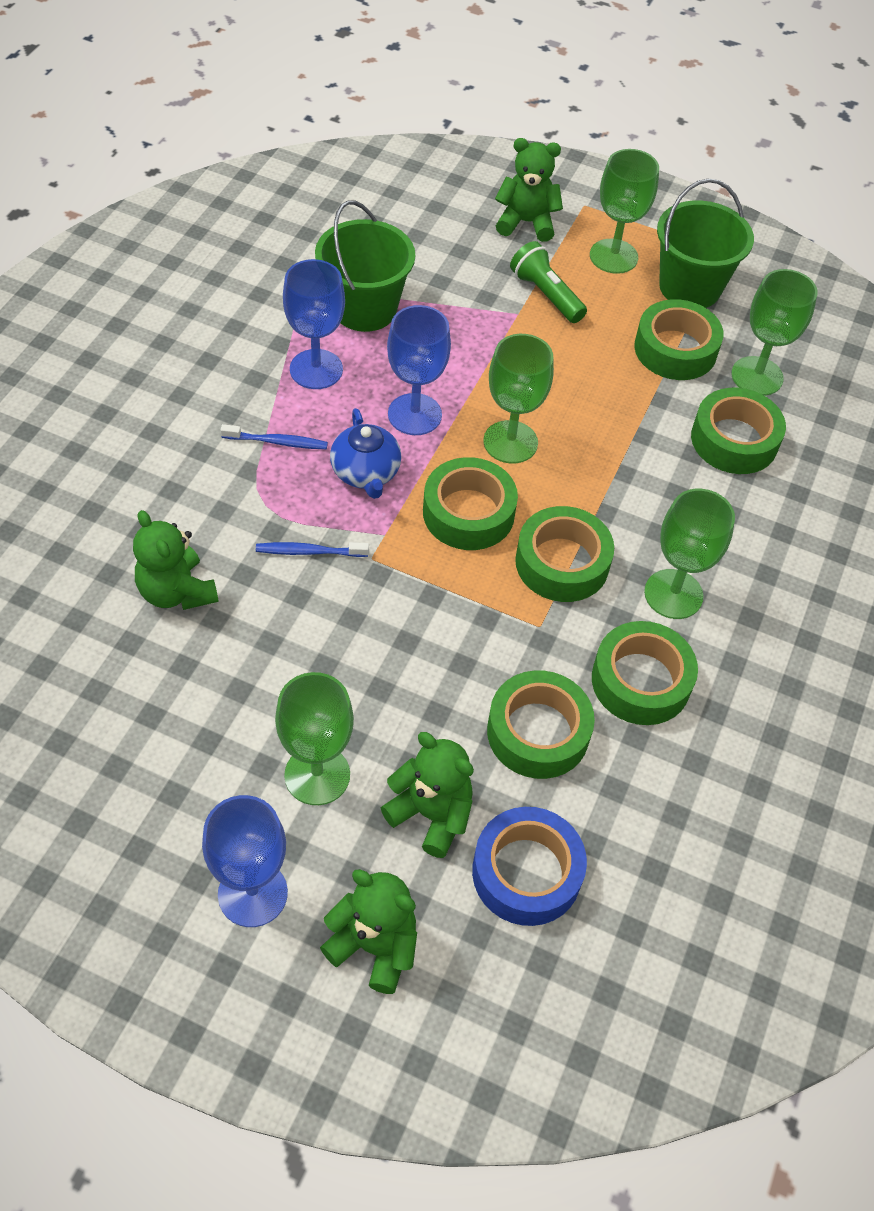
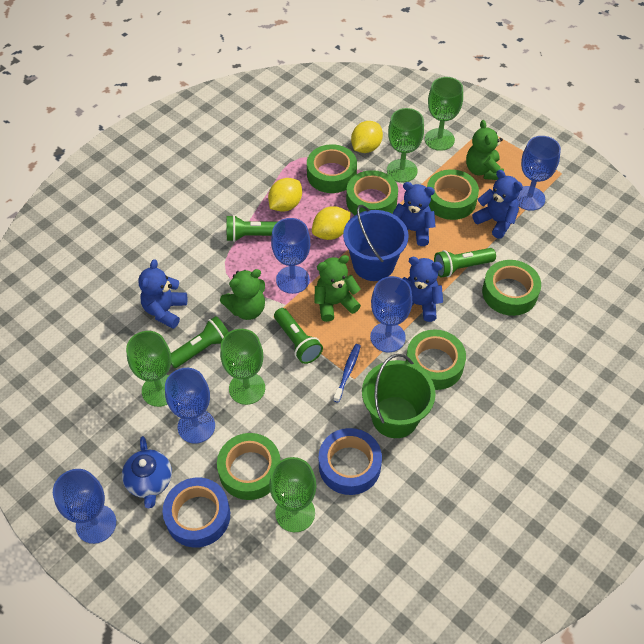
blue bucket: none = 0 -> [343,205,409,281] = 1
blue goblet: [202,795,288,927] [283,259,345,389] [387,305,451,435] = 3 -> [53,469,116,544] [165,368,215,444] [271,218,310,294] [370,276,412,352] [517,136,561,211] = 5
blue tape: [472,807,587,926] = 1 -> [163,477,230,548] [319,428,382,495] = 2
blue teddy bear: none = 0 -> [138,259,187,329] [392,182,436,246] [403,257,443,322] [472,170,523,239] = 4
blue toothbrush: [221,424,328,449] [256,542,369,557] = 2 -> [333,344,361,402] = 1
green bucket: [315,200,415,332] [657,179,754,308] = 2 -> [362,354,436,438] = 1
green flashlight: [510,241,587,323] = 1 -> [171,316,229,368] [227,215,277,242] [274,308,323,364] [434,248,496,278] = 4
green teddy bear: [133,510,219,610] [320,869,417,994] [381,732,474,858] [495,138,563,242] = 4 -> [220,269,265,320] [314,255,361,322] [466,120,504,180] = 3
yellow lemon: none = 0 -> [268,178,302,212] [312,206,351,240] [351,121,383,153] = 3

